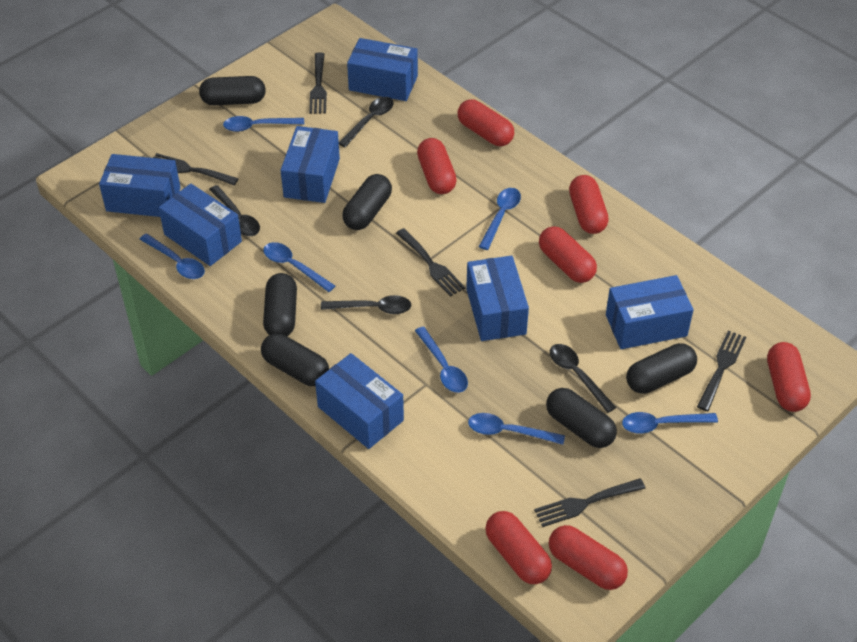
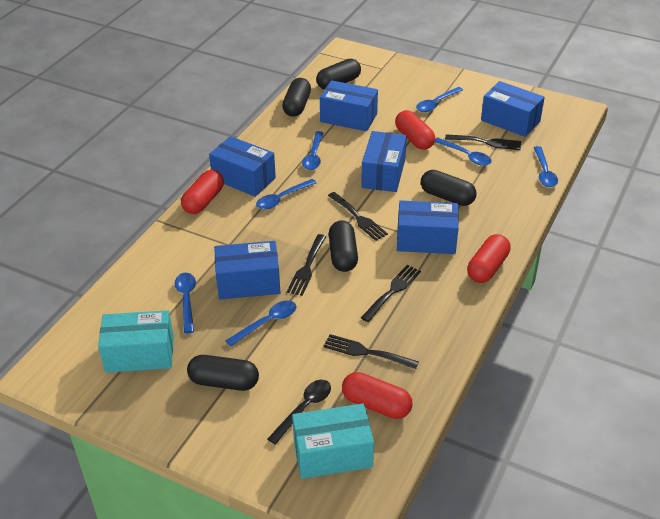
black capsule: [199,76,266,105] [261,333,329,386] [263,273,297,336] [342,174,392,230] [546,388,617,448] [626,343,697,394] = 6 -> [187,355,259,391] [282,78,311,117] [316,59,361,90] [329,220,358,272] [421,170,476,206] = 5
black spoon: [209,185,260,236] [321,295,411,314] [339,97,394,147] [550,344,616,413] = 4 -> [268,380,331,444] = 1
blue box: [99,154,181,217] [158,184,242,266] [281,126,340,203] [315,353,404,449] [347,38,418,101] [466,256,529,341] [606,275,694,349] = 7 -> [209,136,276,197] [214,241,280,299] [320,80,378,131] [361,131,407,192] [397,200,459,254] [481,81,545,137] = 6
red capsule: [417,138,457,194] [458,99,514,146] [485,511,552,584] [539,226,597,283] [549,525,628,590] [569,175,609,234] [767,342,811,412] = 7 -> [181,170,224,214] [342,372,413,419] [395,110,435,150] [467,234,511,283] = 4
turquoise box: none = 0 -> [98,310,174,373] [292,403,374,479] = 2

